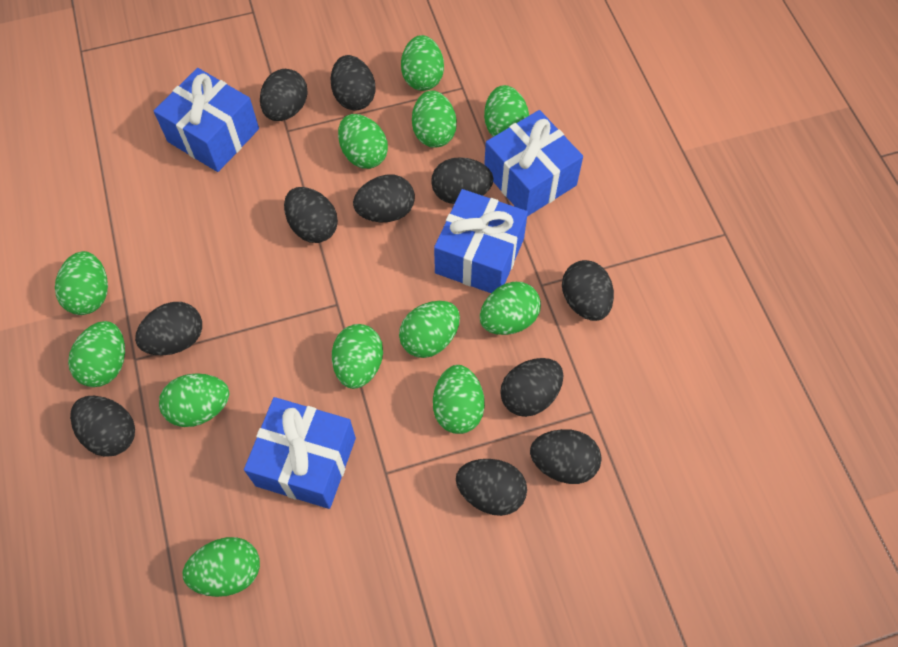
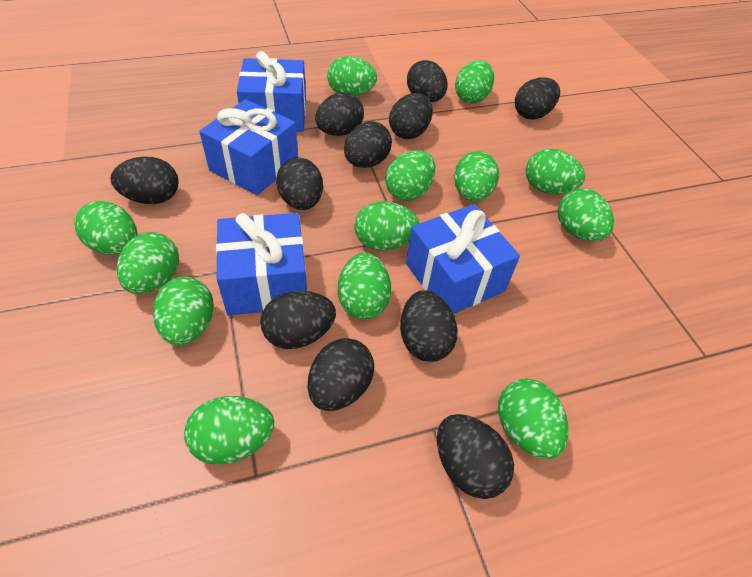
green egg: [55,251,108,315] [68,321,125,387] [159,373,229,427] [183,537,260,597] [332,324,383,389] [338,114,388,169] [399,301,460,358] [401,35,444,91] [412,90,457,148] [433,365,485,434] [480,282,541,335] [484,85,529,137] = 12 -> [74,201,138,255] [117,232,179,294] [153,277,214,346] [184,396,274,465] [327,56,377,96] [338,253,391,319] [354,202,419,250] [385,150,435,201] [454,151,499,201] [455,60,494,104] [498,379,568,459] [526,149,585,194] [558,188,614,241] = 13

